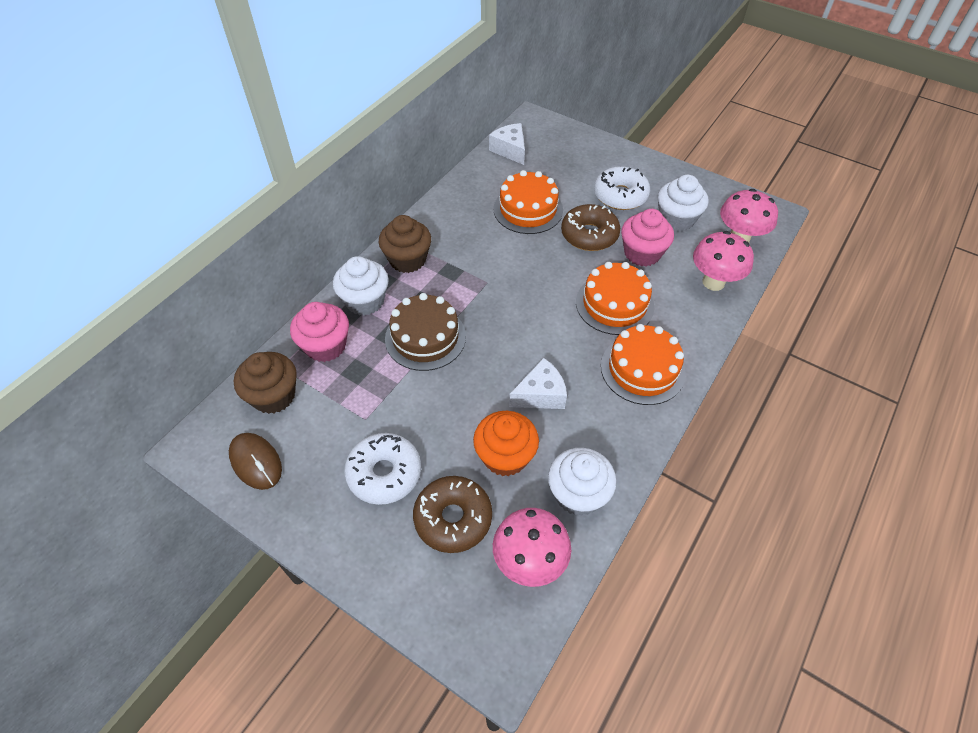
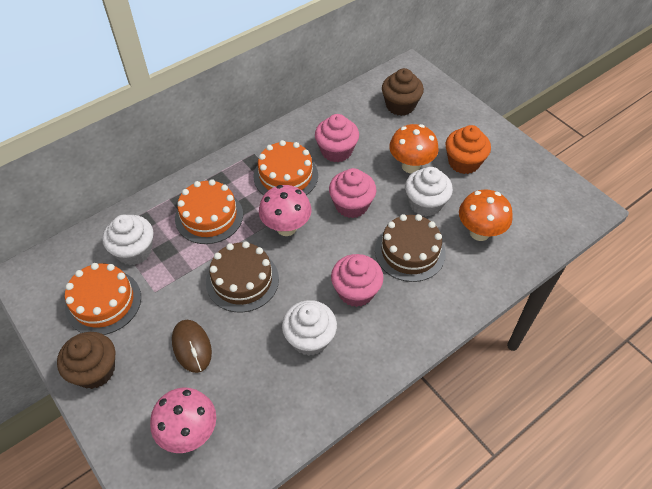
brown cake: [385,293,466,371] = 1 -> [206,241,279,312] [375,214,446,282] = 2
brown donut: [413,476,492,553] [561,204,620,251] = 2 -> none = 0
orange mushroom: none = 0 -> [389,124,439,173] [459,189,513,241] = 2
pink cupcake: [290,302,349,362] [621,209,674,266] = 2 -> [315,114,359,162] [329,168,376,218] [331,254,384,307] = 3
pink mushroom: [493,508,571,587] [693,231,754,291] [720,189,778,243] = 3 -> [150,388,216,453] [259,185,311,236] = 2
white cheese: [489,123,525,165] [509,358,567,409] = 2 -> none = 0
white donut: [344,433,421,505] [594,166,650,210] = 2 -> none = 0

